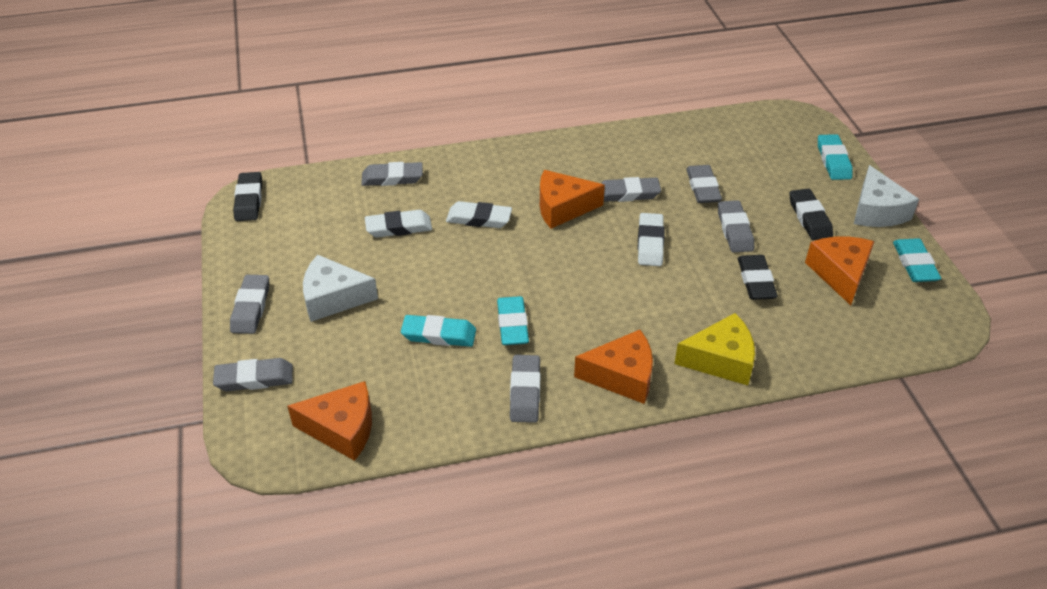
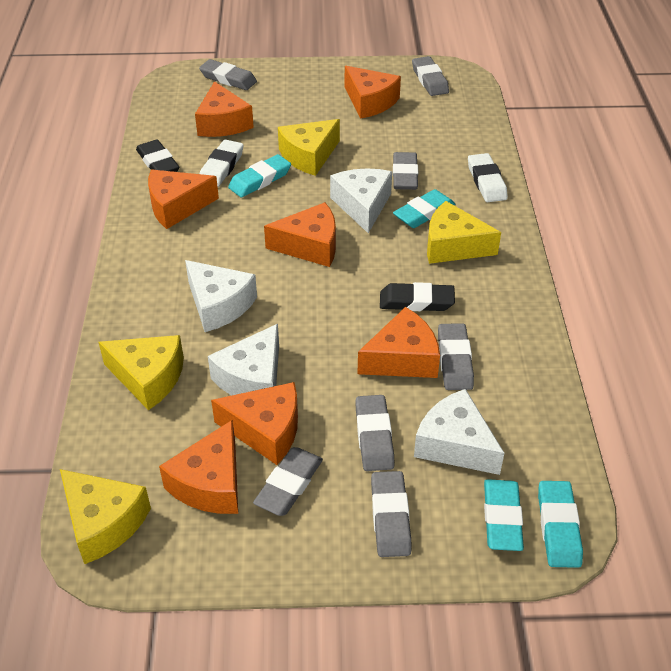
black eraser: [233,172,262,221] [738,255,778,300] [789,188,833,240] = 3 -> [136,140,180,172] [380,282,455,311] = 2
orange cheese: [287,381,372,461] [540,170,605,229] [574,330,653,404] [805,236,875,305] = 4 -> [148,170,219,229] [159,420,238,514] [195,81,254,137] [211,382,298,465] [264,202,336,267] [345,66,401,119] [357,307,440,378] = 7
white cheese: [303,255,378,322] [854,165,919,227] = 2 -> [185,260,257,332] [208,324,279,396] [330,168,392,233] [414,389,504,475] = 4
white eraser: [365,210,432,238] [446,201,512,228] [638,213,664,266] = 3 -> [200,139,244,187] [468,153,508,202] = 2
yellow cheese: [674,313,755,385] = 1 -> [60,469,151,564] [98,335,184,410] [278,119,340,176] [427,201,501,264] = 4

